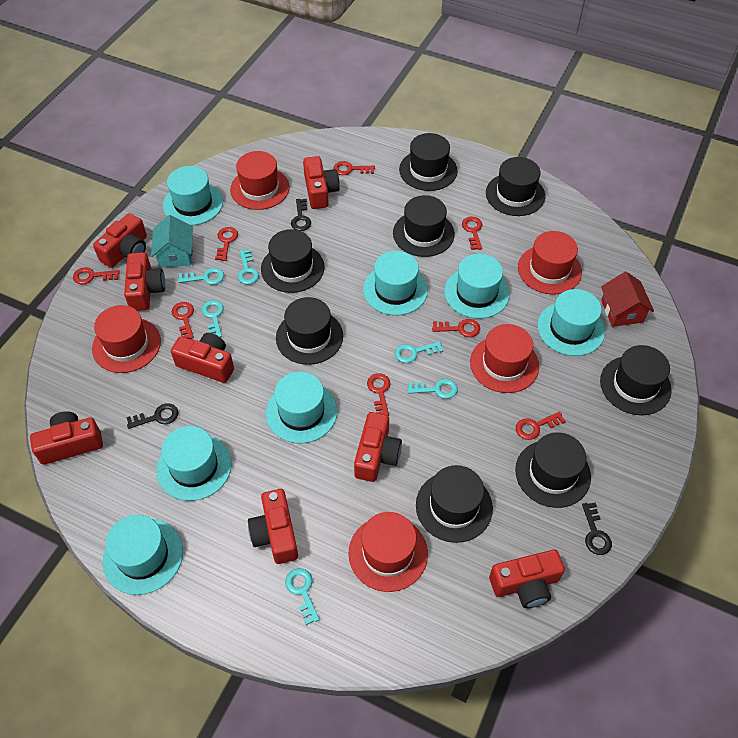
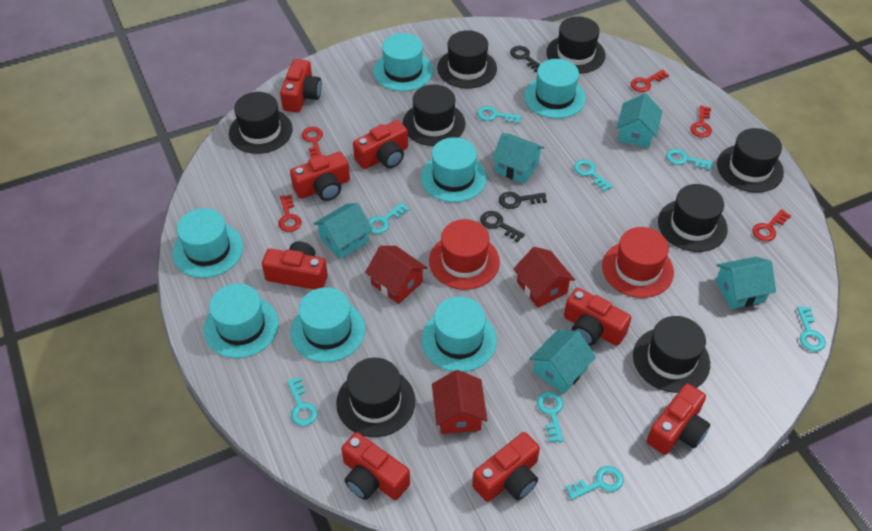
red hat: [92,305,161,373] [230,151,290,210] [348,512,428,592] [470,324,539,393] [518,231,582,295] = 5 -> [429,219,500,290] [602,227,674,298] = 2
red house: [601,272,654,327] = 1 -> [365,246,427,304] [432,370,487,434] [513,247,575,308] = 3
red key: [73,267,120,284] [172,302,194,339] [215,227,238,261] [333,161,375,175] [367,373,391,416] [432,319,480,337] [462,217,482,250] [516,411,566,440] = 8 -> [278,194,302,232] [302,127,323,159] [631,70,669,92] [690,106,712,137] [752,209,791,241] = 5
turquoise house: [151,215,193,267] = 1 -> [313,203,373,259] [492,133,545,184] [530,330,596,394] [616,94,663,148] [716,257,776,309] = 5
turquoise key: [178,268,224,285] [202,300,224,337] [238,249,259,285] [285,568,320,625] [395,341,443,363] [407,379,458,399] = 6 -> [287,377,318,426] [368,202,409,234] [477,106,522,124] [537,391,564,442] [565,466,624,500] [574,159,613,192] [666,149,713,171] [797,306,826,351] = 8

